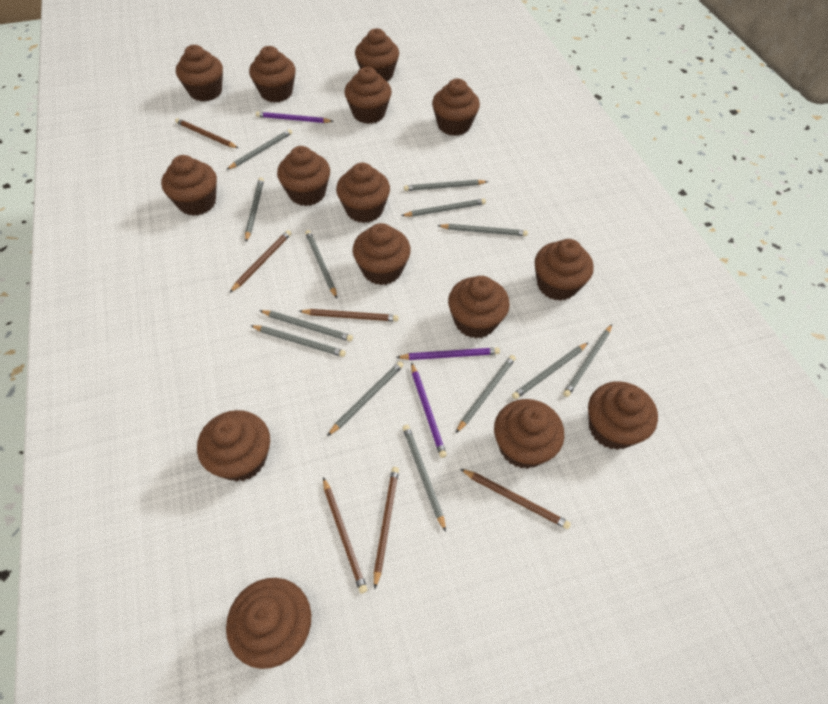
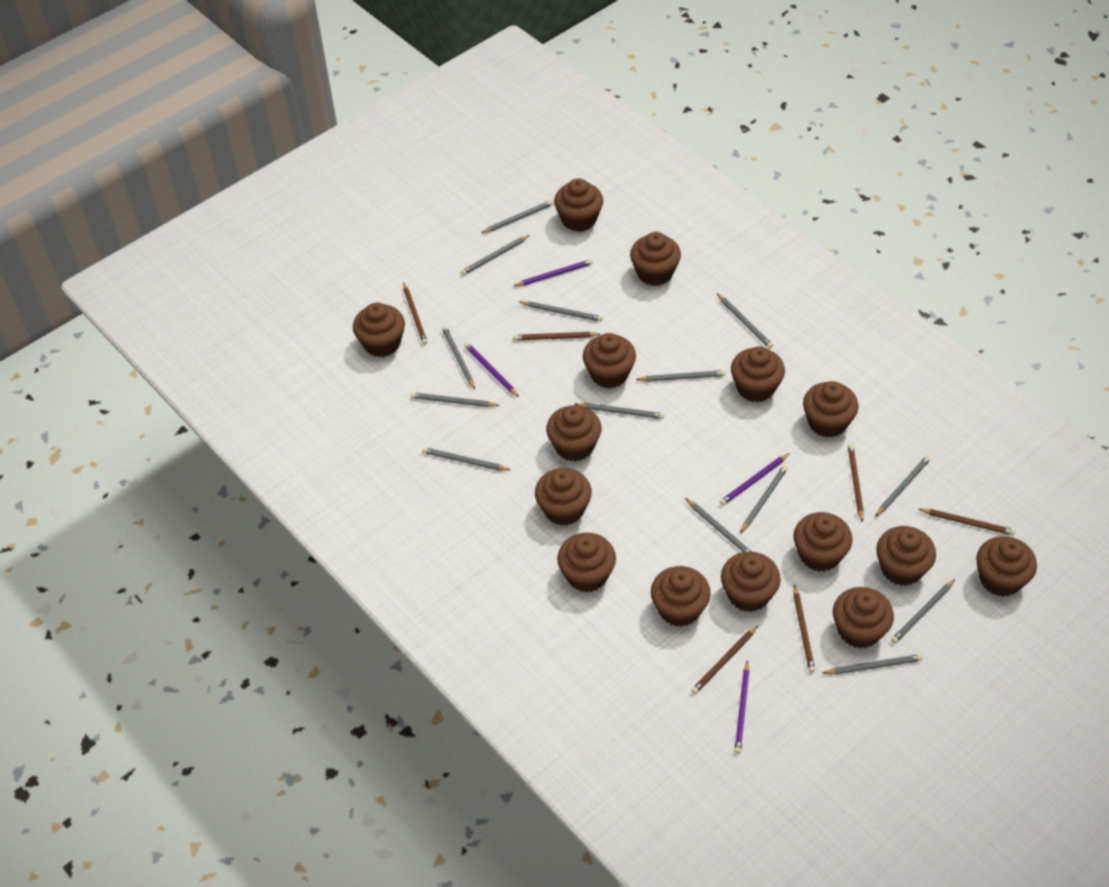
grey pencil: [226,129,292,170] [245,177,264,242] [250,325,346,357] [259,310,353,342] [305,230,337,298] [327,361,404,436] [401,199,486,217] [403,425,446,532] [404,180,488,191] [437,224,528,236] [456,355,516,433] [512,342,589,399] [563,324,612,397] = 13 -> [411,393,500,407] [422,447,510,470] [442,326,475,389] [461,235,530,275] [481,200,553,233] [520,301,602,321] [575,403,664,419] [636,370,726,382] [685,498,752,552] [717,294,773,348] [740,465,788,533] [823,654,923,674] [875,456,931,517] [891,579,955,643] = 14
purple pencil: [256,112,333,123] [396,348,500,360] [411,362,447,458] = 3 -> [464,343,519,397] [514,259,593,286] [720,453,789,505] [734,660,750,754] = 4

